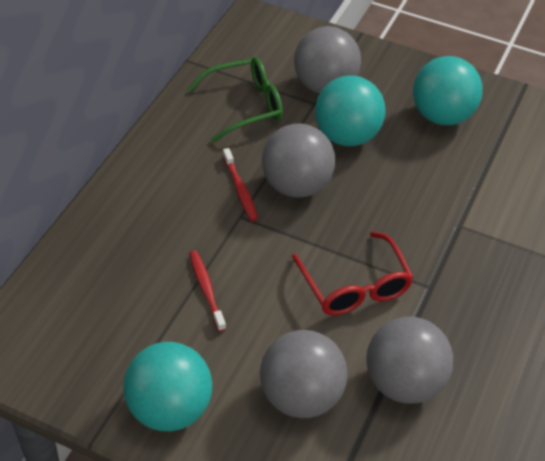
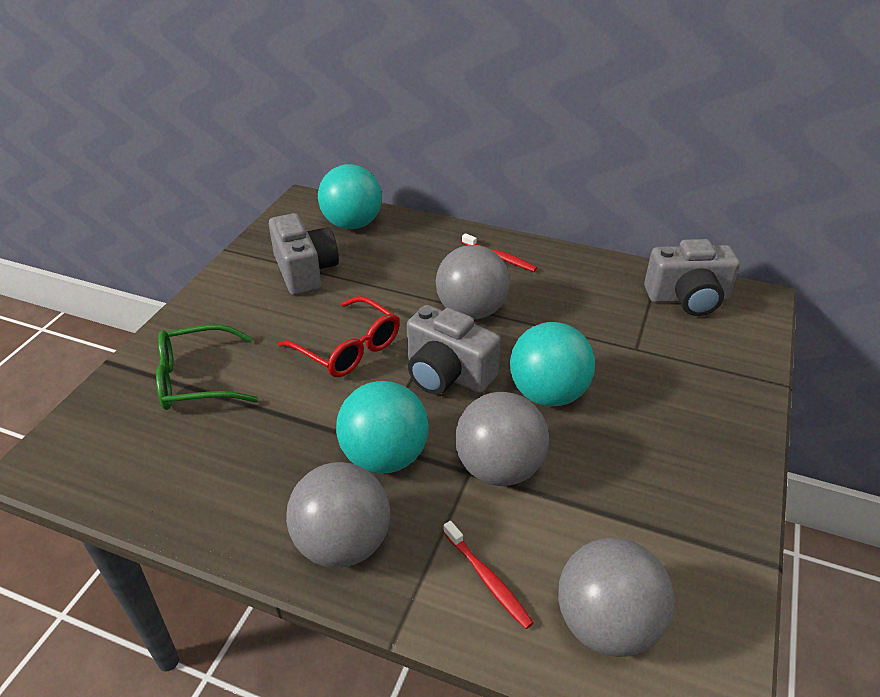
grey camera: none = 0 -> [269,213,339,295] [407,305,501,395] [644,239,740,316] = 3

